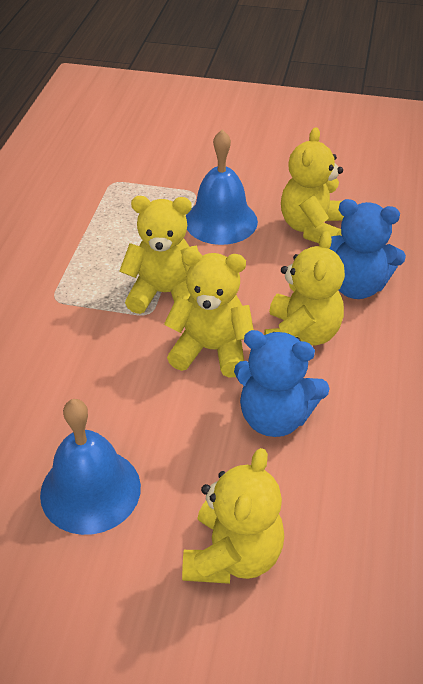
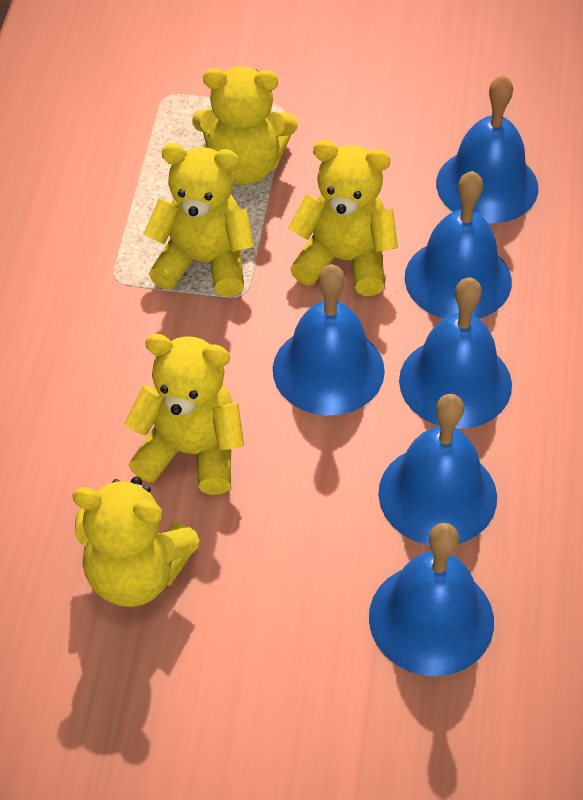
blue bell: [40,399,141,535] [186,130,258,245] = 2 -> [273,264,385,416] [369,523,494,676] [378,394,497,545] [399,277,512,429] [405,171,512,319] [436,75,538,223] = 6
blue teddy bear: [234,330,330,437] [329,199,406,299] = 2 -> none = 0

